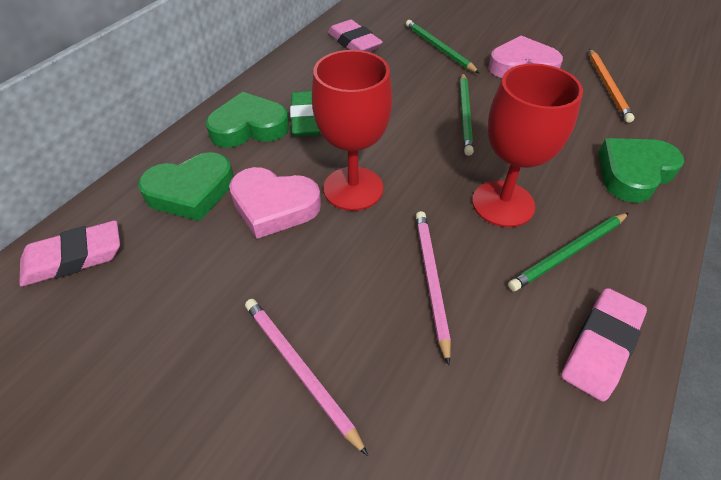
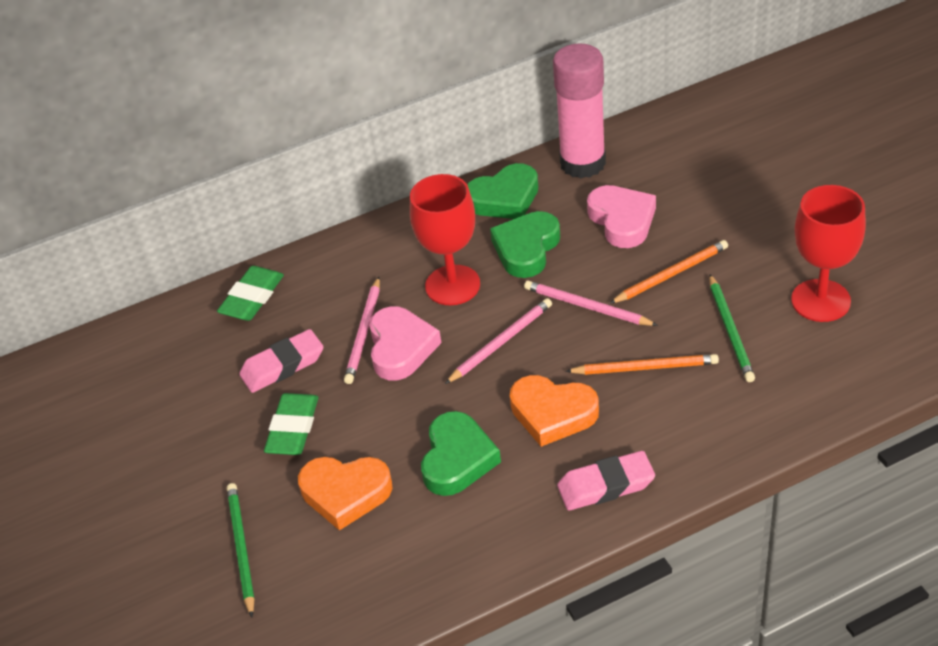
green eraser: [290,91,321,137] = 1 -> [217,266,284,321] [264,393,318,455] = 2
green pencil: [406,20,480,73] [460,73,474,156] [508,213,629,291] = 3 -> [227,483,255,617] [709,274,755,382] = 2
orange heart: none = 0 -> [298,457,393,531] [510,375,599,447] = 2
orange pencil: [589,49,634,123] = 1 -> [565,354,719,375] [610,240,728,304] = 2
pink eraser: [19,220,120,287] [328,19,383,52] [561,288,647,401] = 3 -> [239,329,323,393] [557,451,655,510] = 2
pink glue stick: none = 0 -> [553,43,606,178] = 1
pink pencil: [245,299,368,456] [416,211,451,365] = 2 -> [344,277,380,384] [445,298,552,384] [524,281,658,326] = 3

